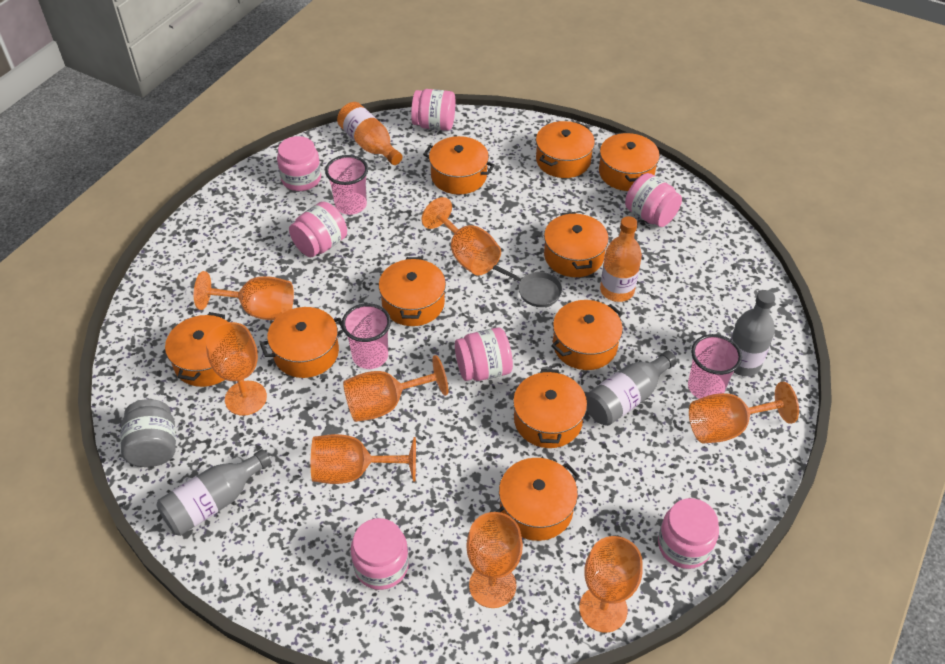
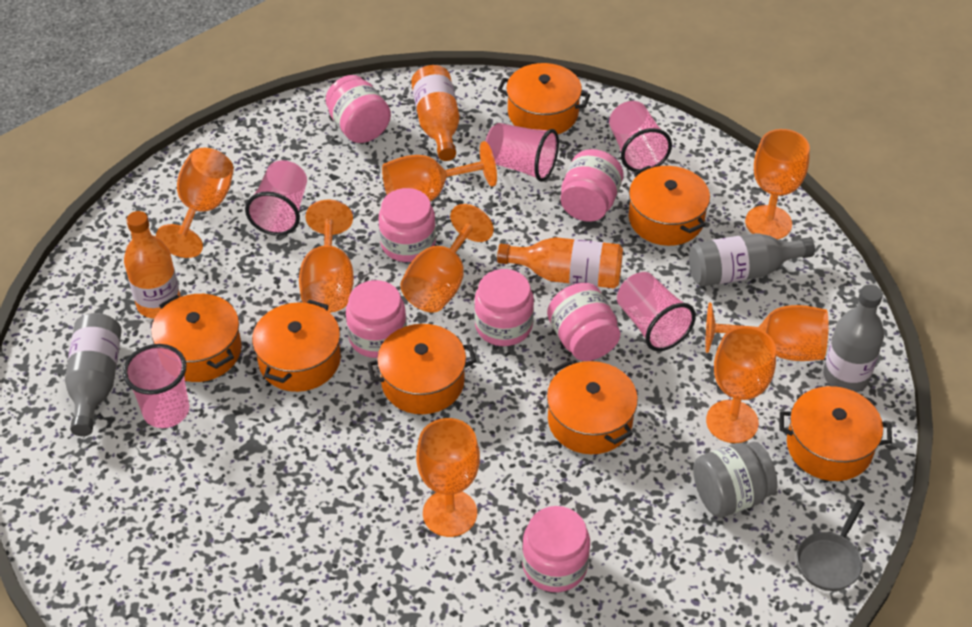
orange bottle: [337,102,402,165] [600,216,642,302] = 2 -> [124,211,181,318] [411,65,460,161] [497,237,623,288] = 3
orange pot: [165,312,228,387] [260,307,344,378] [379,257,446,326] [423,136,495,194] [497,458,580,541] [513,369,587,448] [536,121,595,178] [544,212,609,277] [551,300,623,370] [599,132,660,191] = 10 -> [151,294,242,382] [252,300,341,392] [367,324,476,414] [498,63,590,134] [547,360,638,454] [629,165,710,246] [779,386,892,481] = 7
pink cup: [325,155,368,215] [342,303,391,369] [688,334,742,399] = 3 -> [123,344,189,428] [245,160,307,236] [486,123,559,182] [609,101,672,172] [617,272,696,351] = 5

